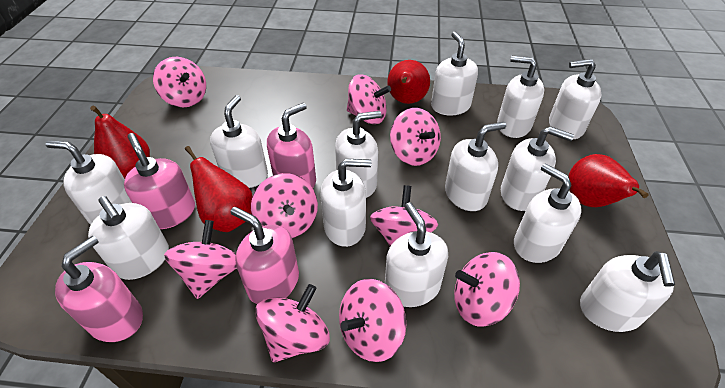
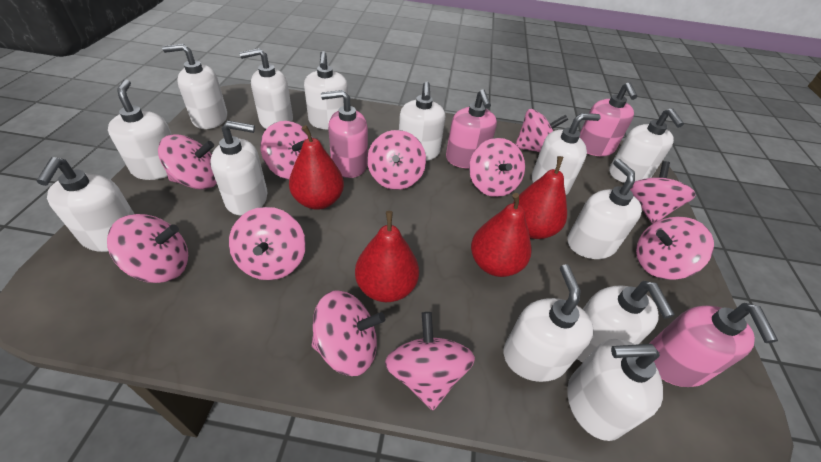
pink spinning top: [153,57,206,107] [164,220,237,299] [251,173,318,238] [255,284,330,362] [339,279,406,362] [347,74,391,124] [370,185,438,246] [390,108,441,166] [454,252,520,326] = 9 -> [107,214,188,283] [158,134,217,190] [229,207,306,280] [260,121,313,180] [312,290,385,376] [367,130,426,190] [385,312,475,410] [469,138,525,197] [515,109,568,152] [630,161,696,224] [636,217,714,280] = 11

